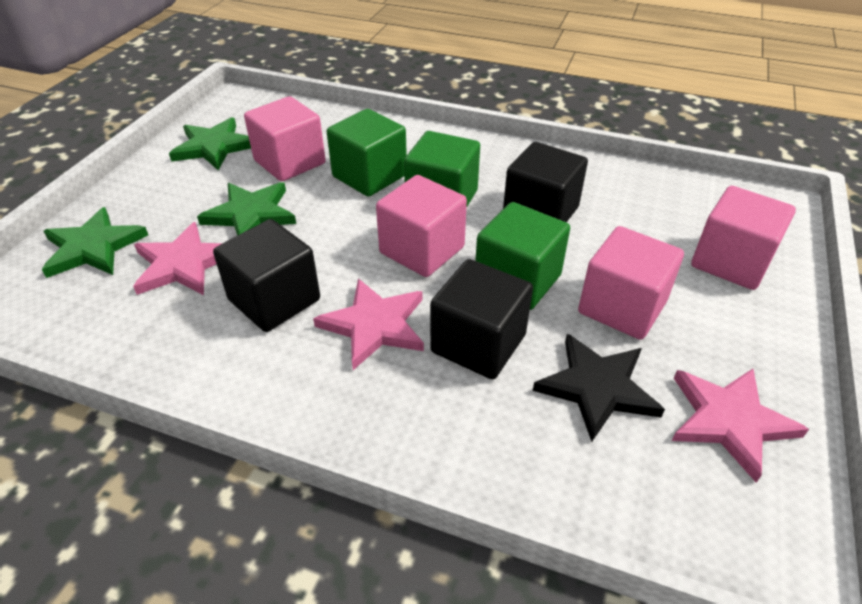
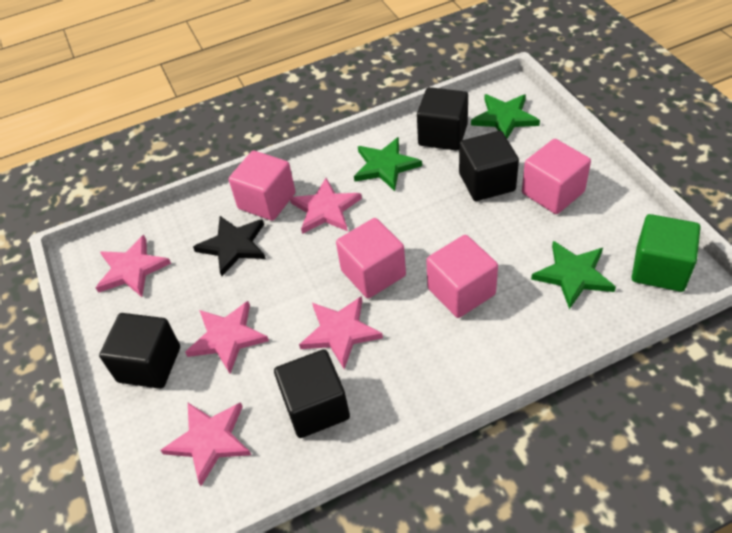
black cube: [213,219,320,332] [430,259,533,379] [503,142,588,222] = 3 -> [99,313,180,389] [274,349,350,438] [417,87,468,151] [459,131,519,201] = 4
green cube: [327,109,407,197] [404,131,480,208] [475,202,570,310] = 3 -> [632,214,701,292] = 1
pink star: [133,222,222,295] [313,278,424,370] [672,369,809,483] = 3 -> [96,235,171,297] [160,402,251,486] [185,301,269,374] [290,178,362,234] [299,296,383,369] = 5

